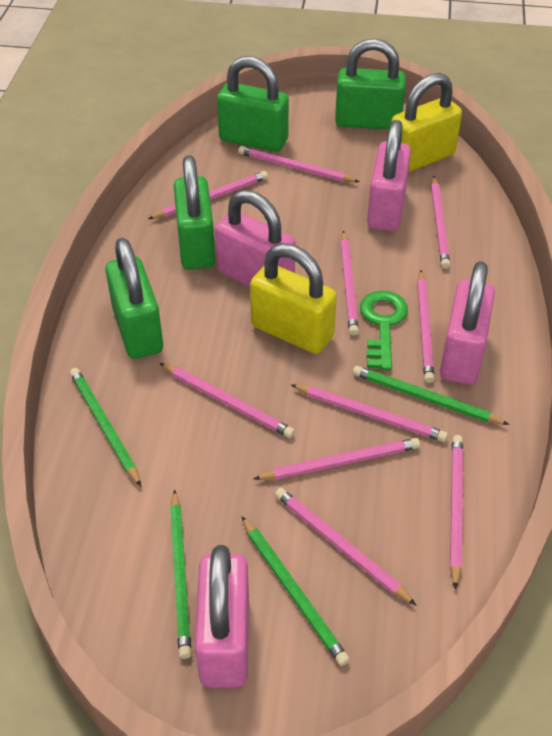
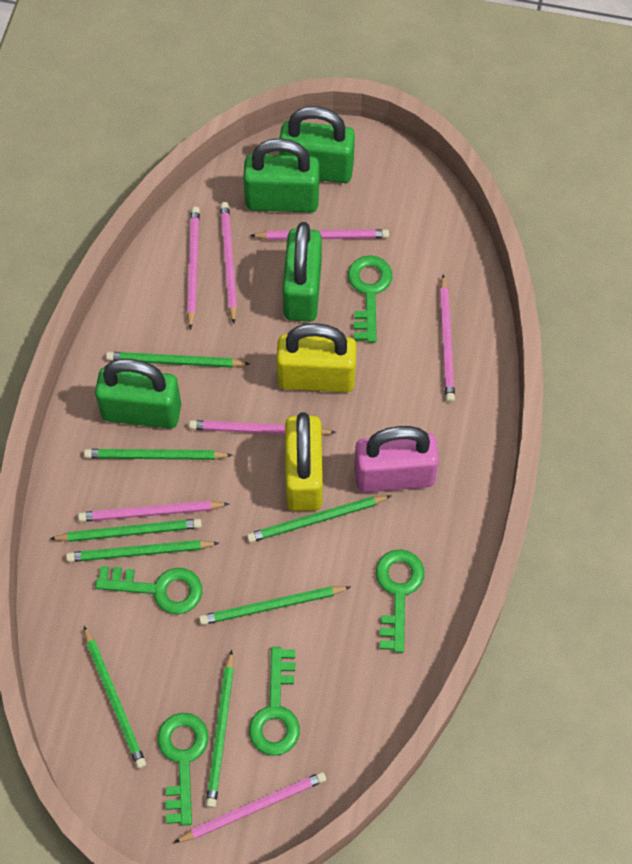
green key: [360,290,408,370] = 1 -> [95,566,202,614] [158,713,209,826] [249,647,300,756] [348,255,392,343] [376,549,424,653] = 5
green pencil: [70,368,141,486] [170,489,191,659] [241,516,350,666] [353,366,510,425] = 4 -> [50,519,202,542] [66,540,219,562] [84,449,233,460] [84,626,146,769] [106,352,250,368] [199,586,351,625] [206,650,234,808] [247,495,391,543] = 8
pink padlock: [195,545,249,688] [215,190,295,287] [367,120,411,231] [440,261,495,385] = 4 -> [354,426,439,493] = 1
pink pencil: [148,171,268,219] [160,363,295,438] [238,146,360,182] [253,438,420,480] [275,488,416,605] [291,384,448,442] [340,231,359,336] [417,270,434,383] [431,176,450,269] [450,435,463,590] = 10 -> [78,501,229,522] [174,772,326,843] [187,207,200,330] [189,420,336,435] [220,202,237,324] [250,229,389,240] [440,275,455,402] = 7

